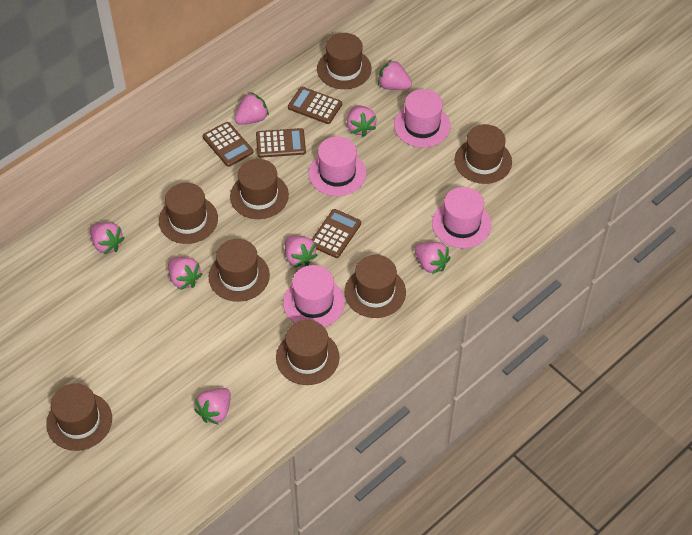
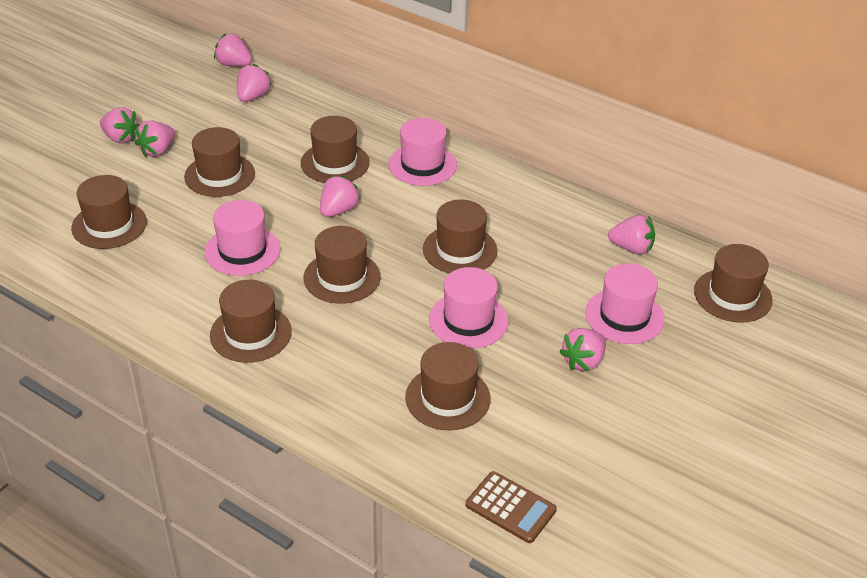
brown calculator: [203,122,253,167] [256,128,306,158] [288,87,342,124] [312,209,361,258] = 4 -> [466,471,557,543] = 1
pink strawberry: [90,222,125,254] [168,257,203,290] [194,388,231,425] [234,92,269,125] [285,235,317,267] [347,105,377,137] [378,60,412,90] [414,242,450,274] = 8 -> [100,107,140,143] [135,120,175,157] [214,33,252,66] [237,64,272,102] [320,175,361,217] [559,328,606,371] [608,215,655,254] = 7

